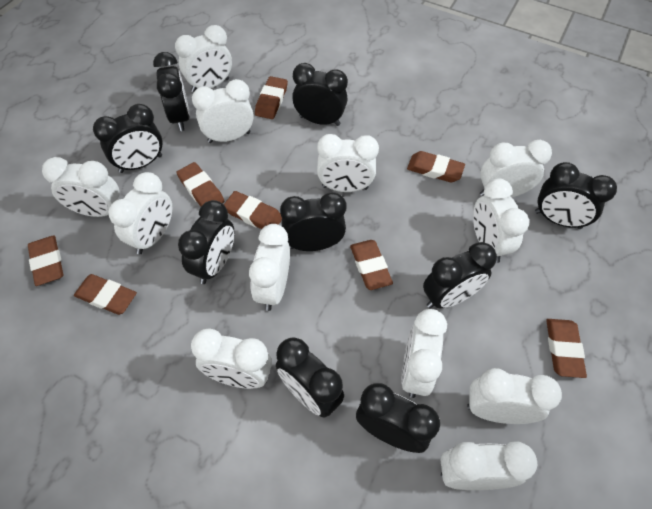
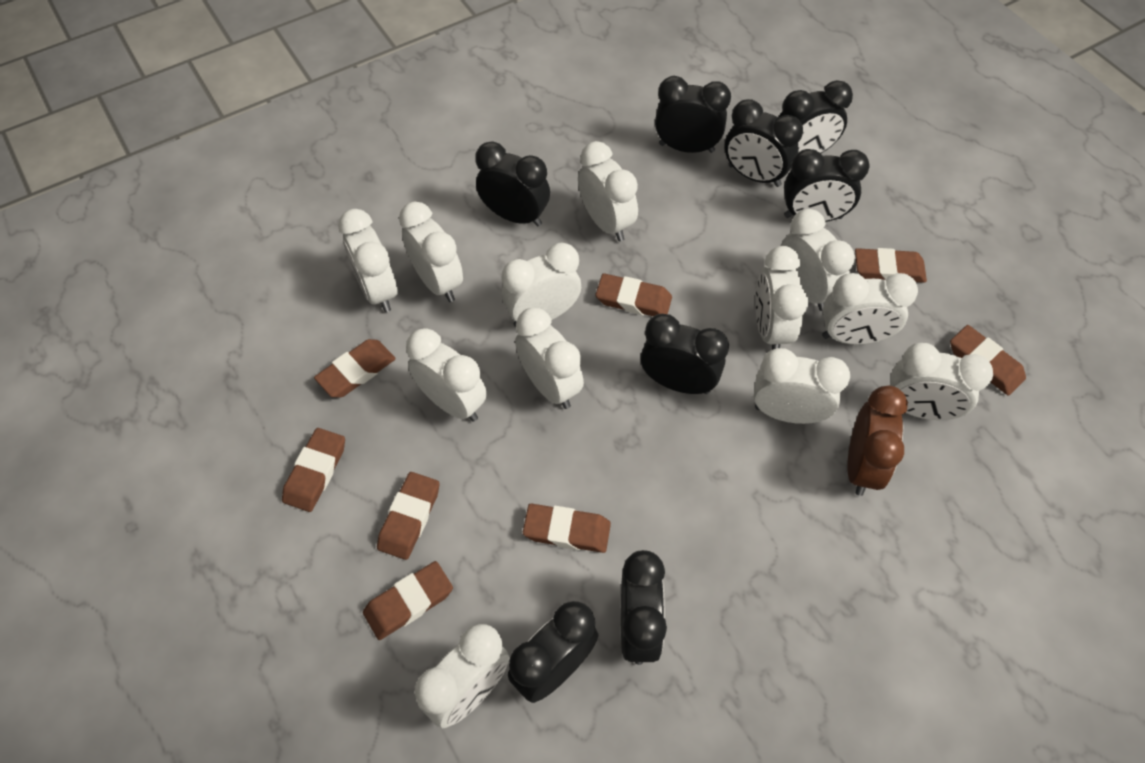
black clock: [93,104,163,173] [153,52,190,131] [178,200,234,284] [276,337,344,418] [280,192,346,251] [292,63,348,126] [356,383,440,453] [423,242,497,308] [535,162,617,229] = 9 -> [476,142,550,226] [508,601,599,703] [621,550,667,665] [641,314,729,394] [655,76,731,153] [725,99,803,187] [778,80,853,154] [784,149,869,222] = 8
brown clock: none = 0 -> [847,386,908,496] = 1

